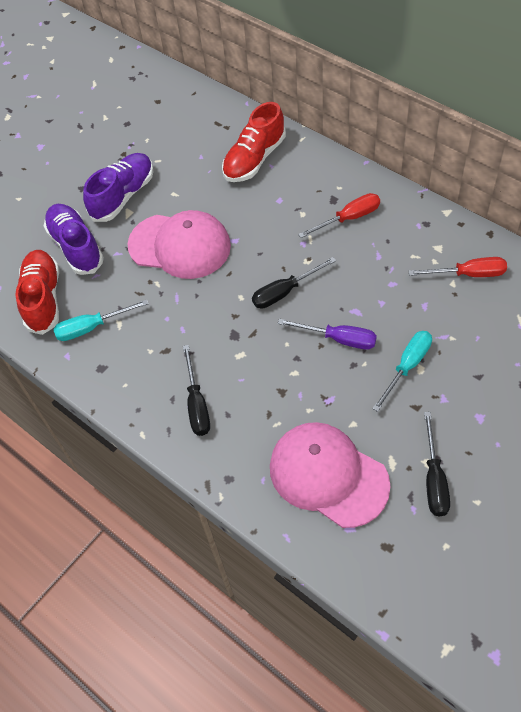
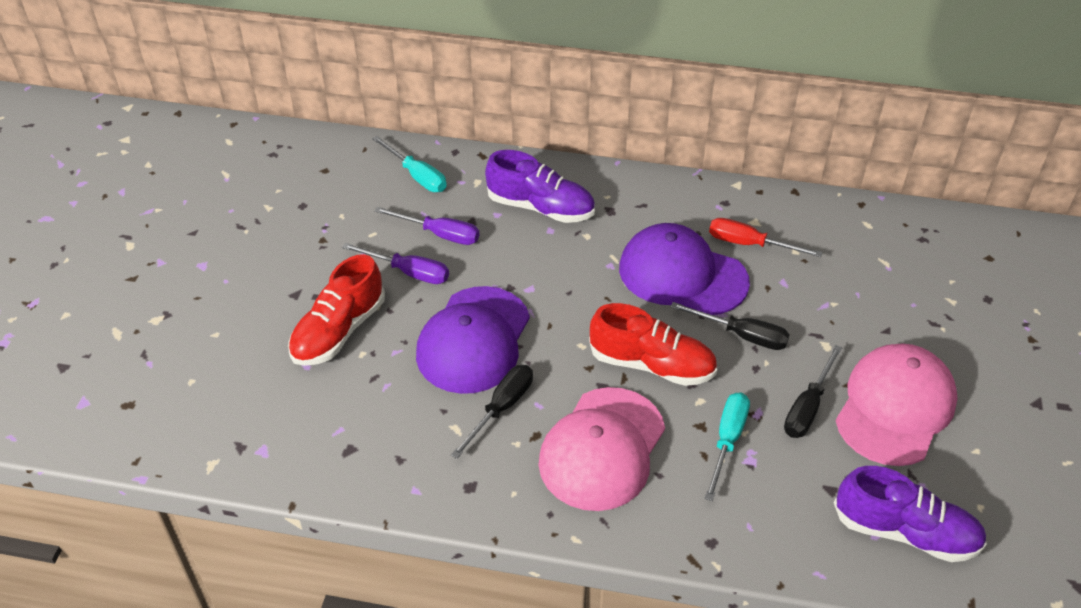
purple cap: none = 0 -> [416,286,530,394] [619,223,750,315] = 2
purple screwdriver: [278,319,377,350] = 1 -> [342,243,449,284] [374,207,479,245] = 2
red screwdriver: [298,193,380,238] [409,257,507,277] = 2 -> [709,218,822,257] = 1

